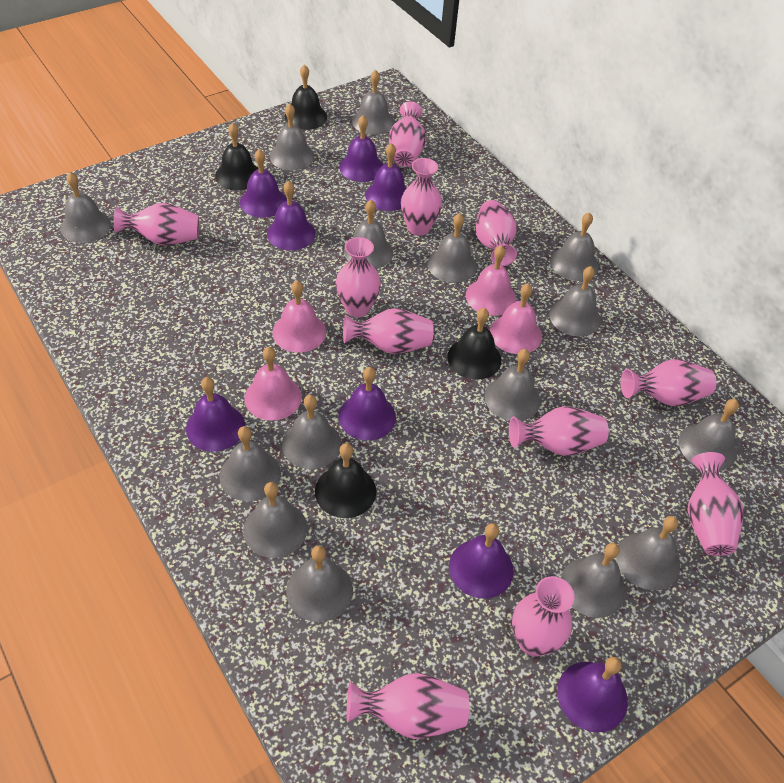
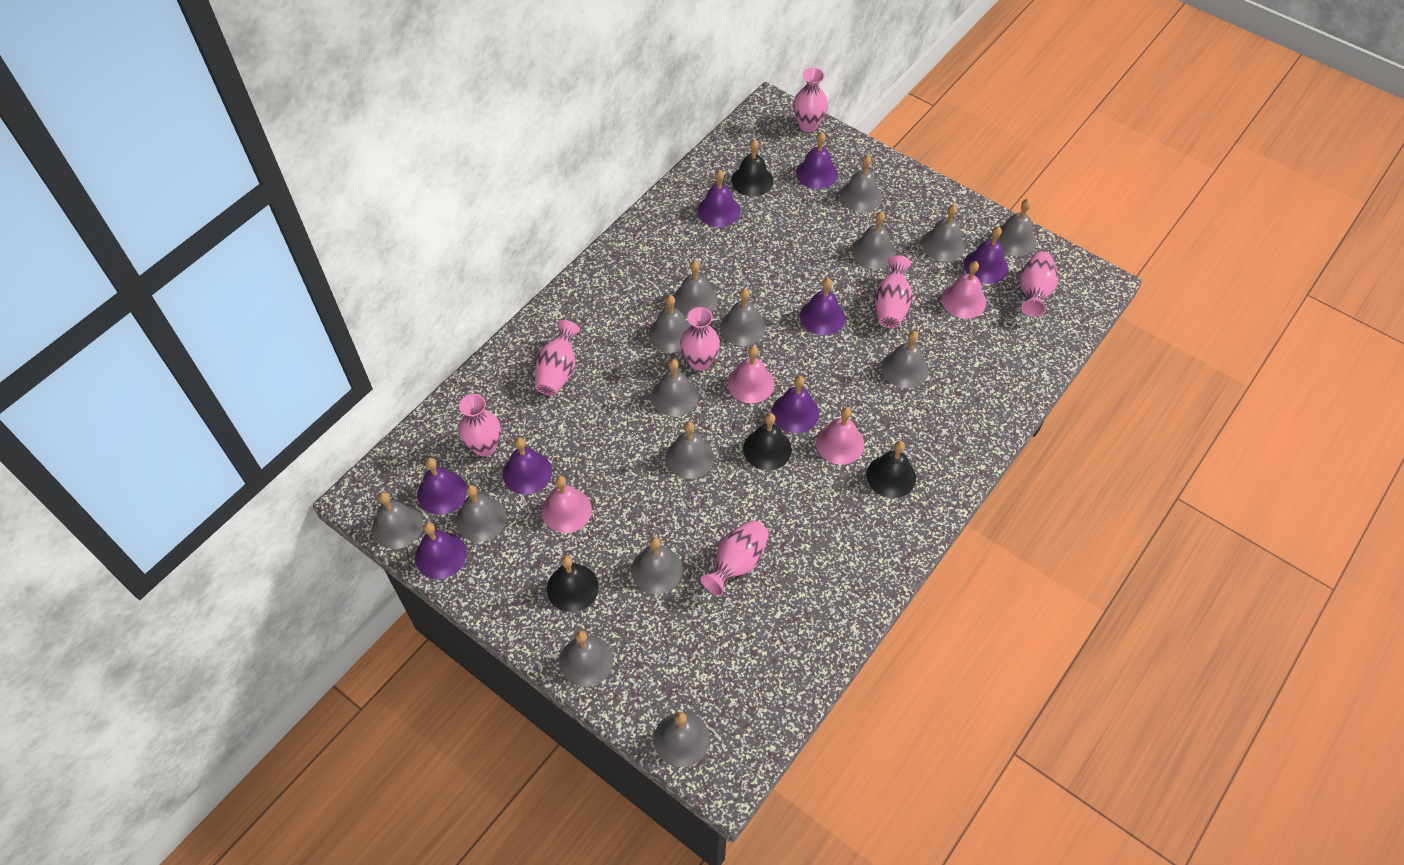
pink vase: [114,203,199,245] [336,237,381,318] [343,308,434,354] [346,673,469,739] [389,101,426,167] [401,158,442,236] [475,200,517,266] [509,406,609,456] [512,576,574,657] [621,359,716,406] [687,452,744,556] = 11 -> [459,394,501,457] [535,320,580,396] [680,307,720,371] [700,520,769,596] [793,68,828,132] [874,255,913,328] [1019,252,1058,317] = 7

